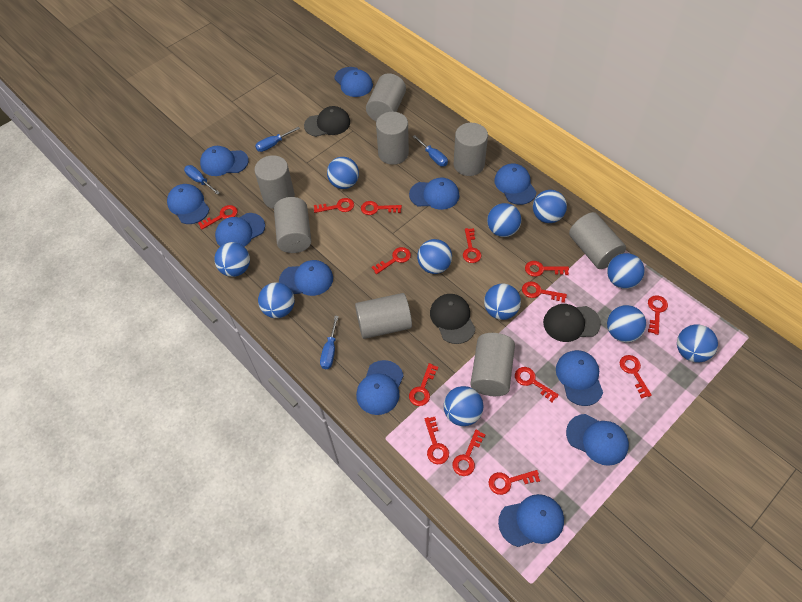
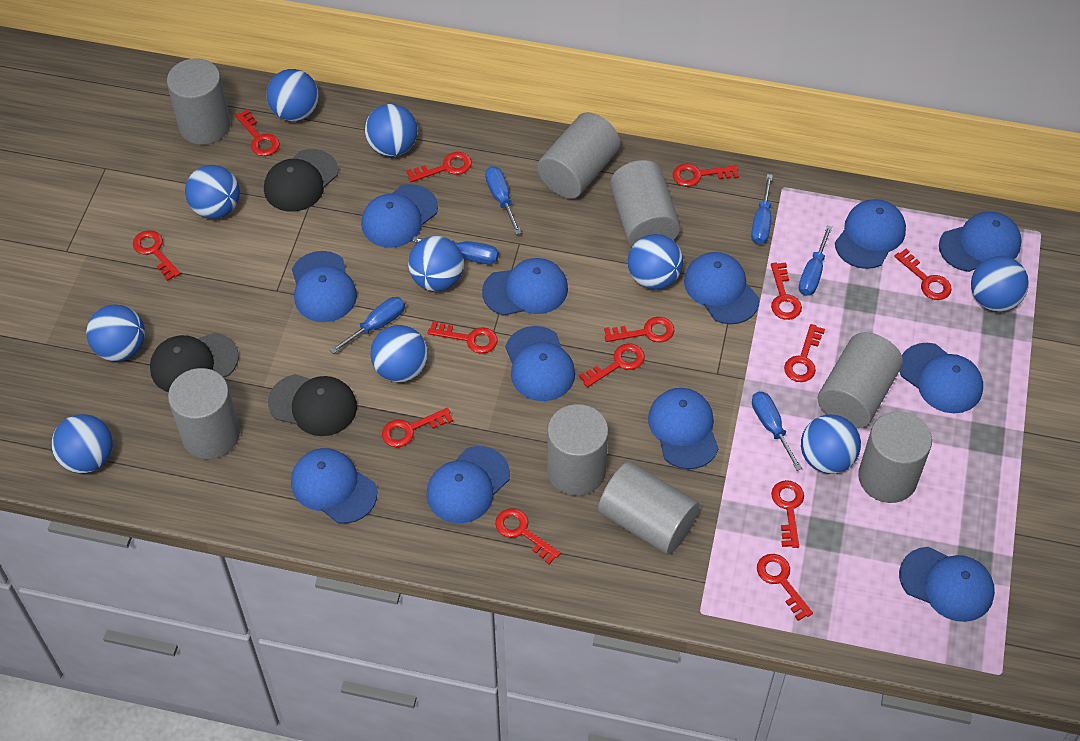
blue ball: [214,242,250,277] [258,282,295,318] [327,157,359,189] [417,239,452,274] [444,386,483,426] [484,283,521,320] [487,203,521,237] [533,190,567,223] [607,253,645,289] [607,305,646,342] [677,324,718,362] = 11 -> [52,414,113,474] [86,304,145,361] [185,165,240,219] [266,69,319,121] [365,104,418,157] [370,325,428,382] [408,236,464,291] [628,234,683,290] [801,415,861,474] [971,256,1029,312] = 10
blue cap: [167,184,209,224] [200,146,249,176] [215,213,265,247] [279,260,333,296] [334,67,373,97] [356,360,404,415] [409,177,459,210] [494,163,536,205] [498,494,564,547] [556,350,603,406] [566,414,629,466] = 11 -> [291,448,377,524] [292,251,357,322] [361,184,438,248] [426,446,510,523] [482,258,568,316] [505,326,575,401] [648,388,719,469] [684,252,759,324] [835,199,906,269] [899,547,995,622] [900,343,983,413] [939,212,1022,272] = 12
blue screwdriver: [184,165,220,195] [255,127,300,152] [320,316,339,369] [413,135,448,166] = 4 -> [330,297,405,354] [412,236,499,264] [485,166,521,235] [751,174,773,245] [752,392,802,471] [799,225,832,296] = 6

